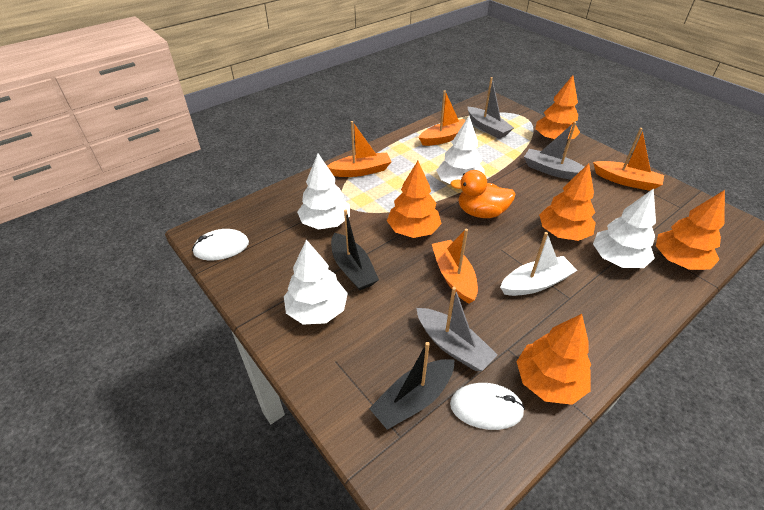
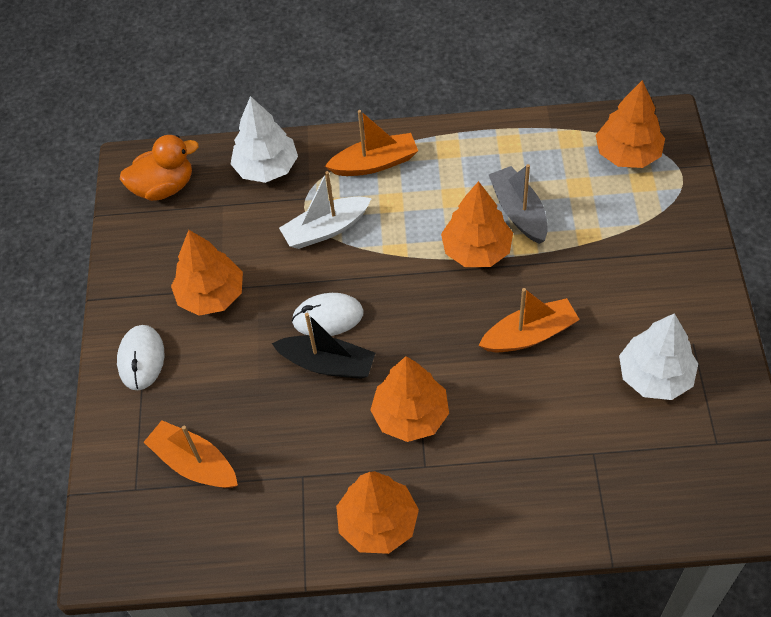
black boat: [331,210,379,290] [369,342,454,430] = 2 -> [272,313,375,379] = 1
grey boat: [417,287,498,371] [467,77,514,139] [524,122,584,180] = 3 -> [489,164,548,244] = 1
orange boat: [327,121,391,177] [419,90,466,146] [432,228,478,303] [593,128,664,191] = 4 -> [144,420,238,488] [325,110,418,176] [478,288,580,352] = 3
white tree: [284,240,348,325] [297,154,350,230] [436,116,485,184] [593,188,656,268] = 4 -> [231,96,298,183] [619,313,698,400] = 2

